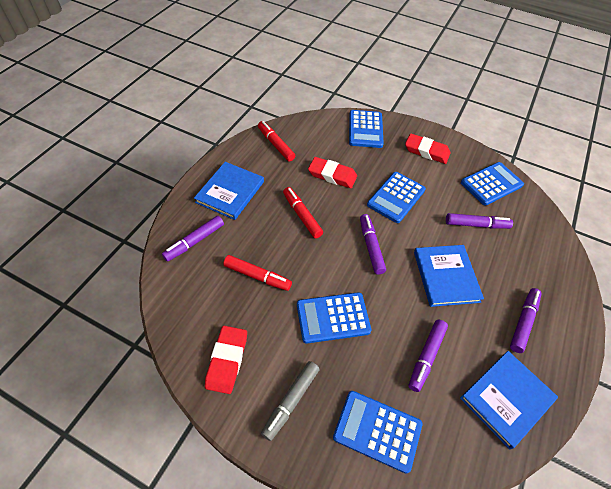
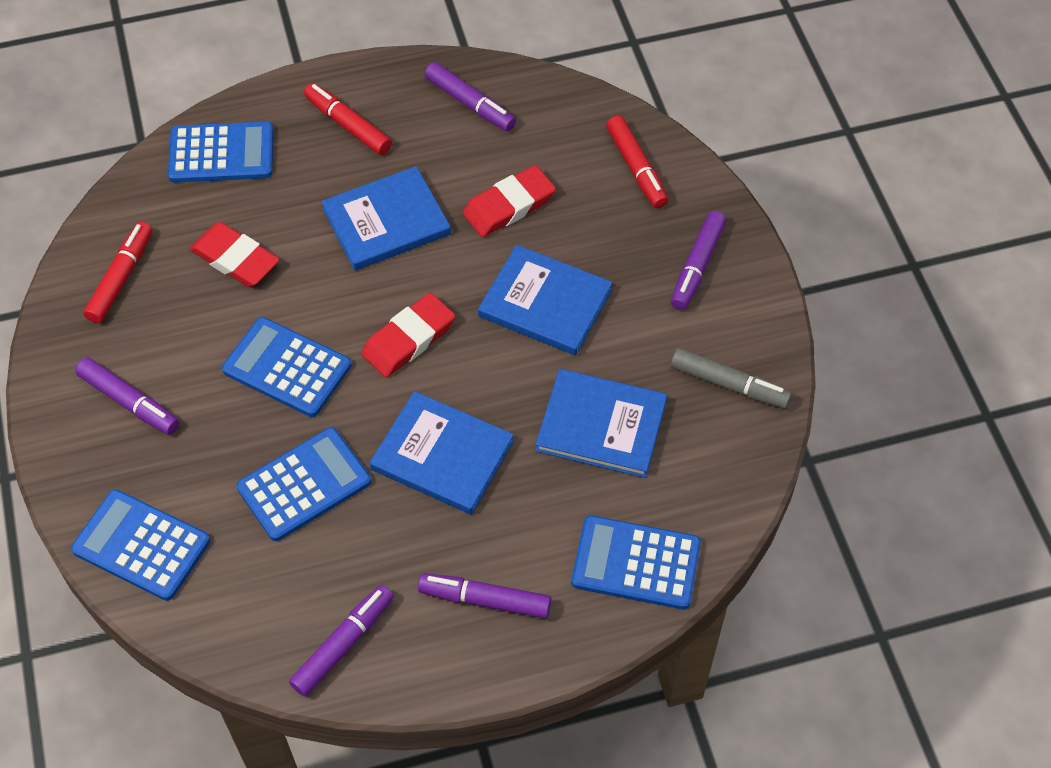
blue book: [194,162,264,220] [414,245,484,307] [460,351,558,449] = 3 -> [321,166,451,271] [370,391,514,515] [478,245,613,355] [536,369,667,478] = 4

